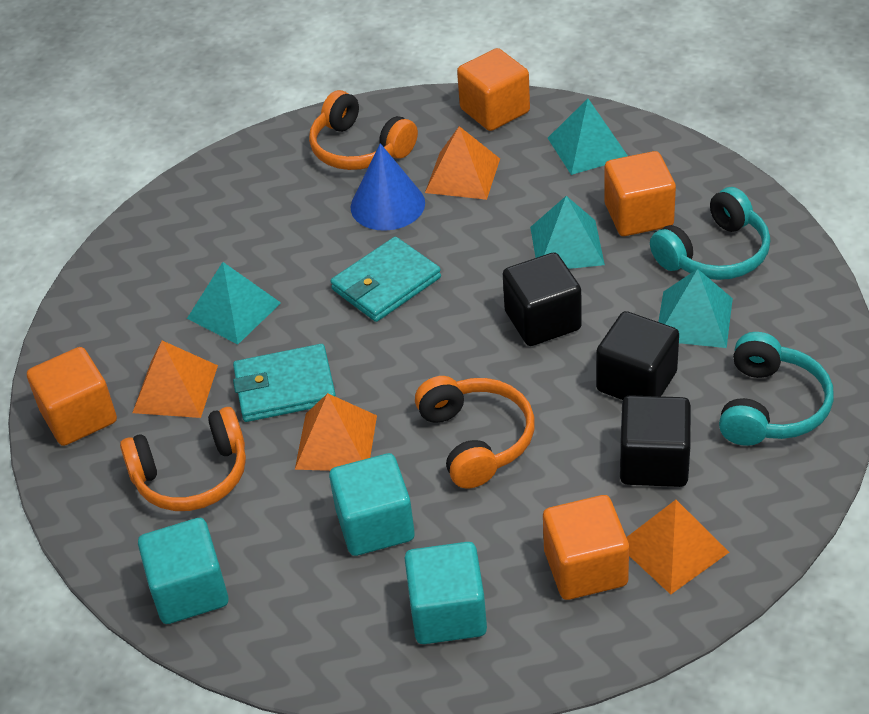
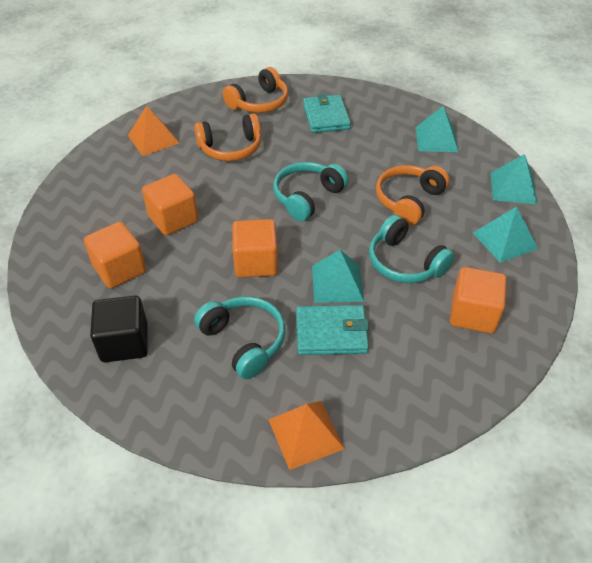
black cube: [503,253,582,346] [596,311,679,400] [620,395,691,487] = 3 -> [90,296,148,362] = 1
blue cone: [351,143,425,231] = 1 -> none = 0
orange pyramid: [132,341,218,418] [295,393,377,471] [425,126,500,200] [626,500,729,594] = 4 -> [128,106,179,156] [269,401,345,470] = 2
turquoise cube: [138,518,229,624] [329,453,415,556] [404,542,487,644] = 3 -> none = 0
turquoise headphones: [650,187,770,280] [719,332,834,446] = 2 -> [194,297,285,379] [273,162,349,221] [369,215,455,283] = 3

